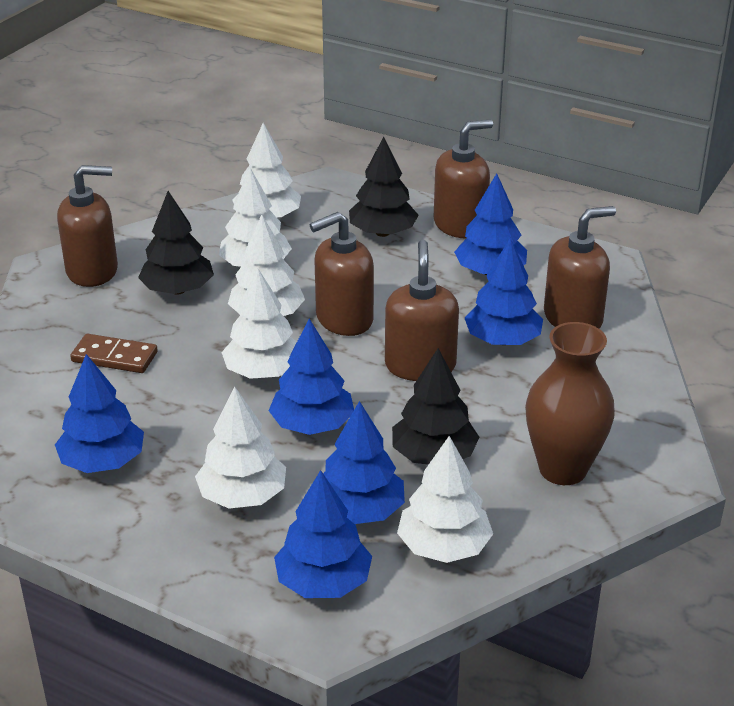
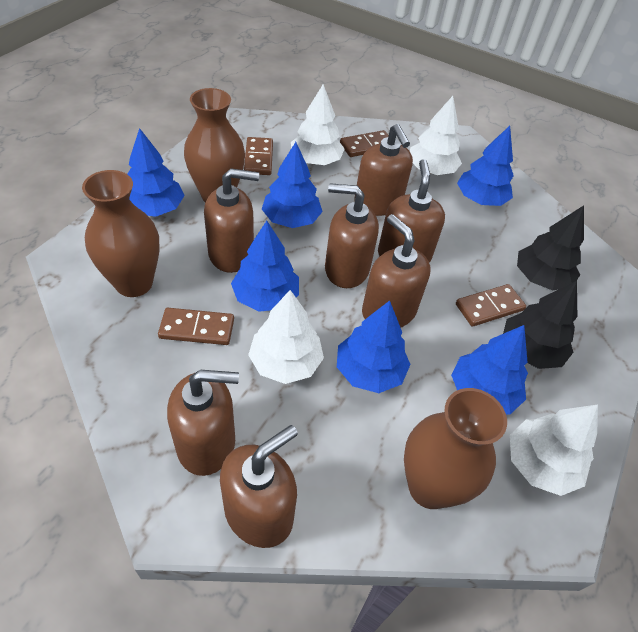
black tree: [138,191,214,295] [349,137,419,237] [392,348,479,465] = 3 -> [503,281,577,369] [517,205,584,290] = 2
brown domino: [71,334,158,373] = 1 -> [158,308,234,345] [244,137,273,175] [340,130,389,157] [456,284,526,327] = 4
brown soap dispenser: [57,165,118,287] [309,212,374,336] [385,240,459,381] [434,119,493,239] [544,206,616,329] = 5 -> [167,370,239,476] [204,168,259,273] [220,425,298,548] [325,183,379,288] [354,124,413,216] [362,214,430,328] [378,159,445,263] = 7
brown vase: [525,322,615,485] = 1 -> [82,170,159,297] [184,88,245,202] [404,388,507,509] = 3
white tree: [195,387,286,509] [219,168,292,267] [221,268,297,379] [228,215,305,316] [232,123,301,217] [397,436,493,563] = 6 -> [248,290,324,384] [291,84,345,165] [410,96,462,175] [510,405,598,496] = 4

